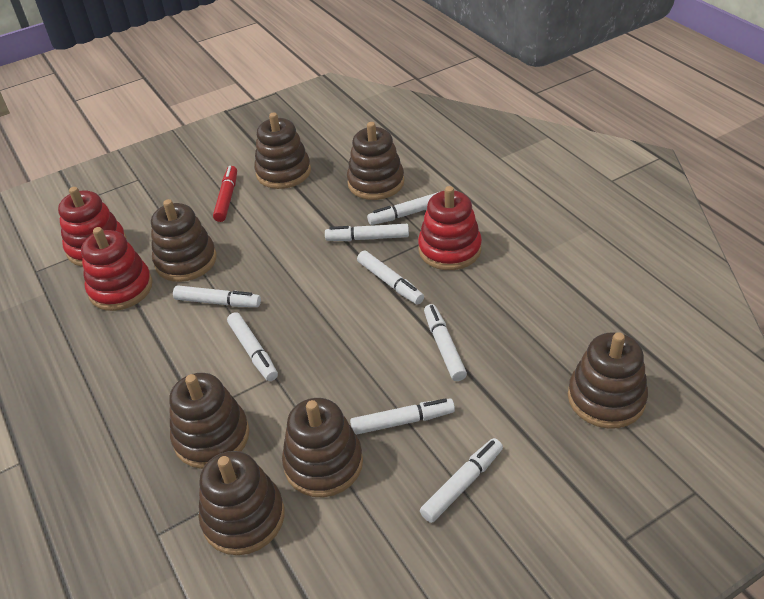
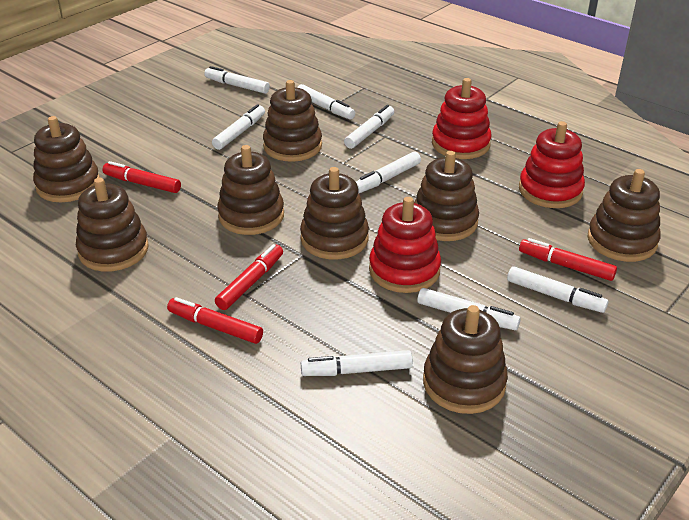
brown stacking toy: [151,199,217,282] [169,373,250,469] [198,451,285,555] [254,113,311,189] [282,398,363,497] [347,122,404,200] [568,332,648,429] = 7 -> [33,116,100,202] [76,178,149,272] [217,145,284,235] [263,80,322,162] [300,167,369,260] [414,151,479,241] [423,305,508,414] [588,169,661,262] = 8
red marker: [213,166,237,222] = 1 -> [102,161,181,193] [167,297,263,344] [215,244,283,310] [519,238,617,281] = 4

